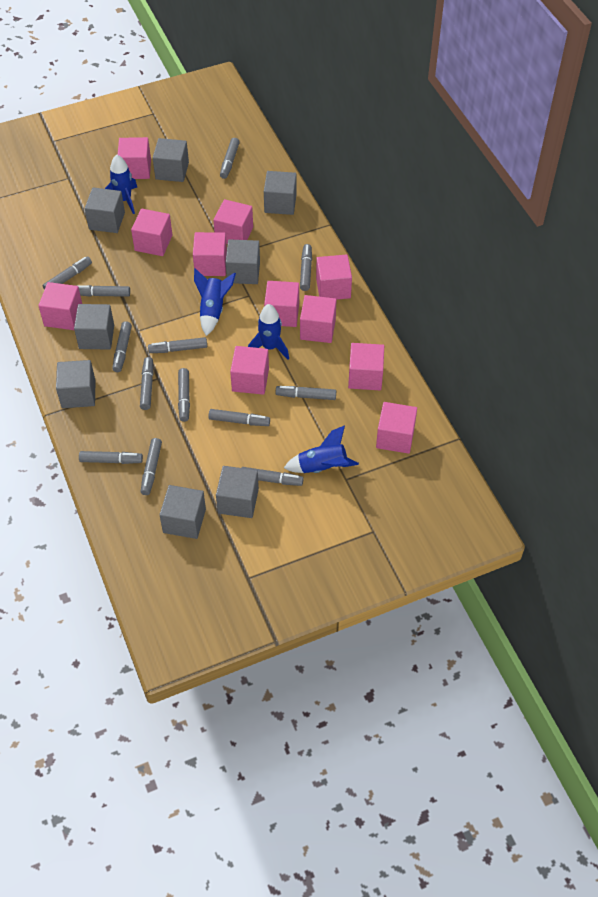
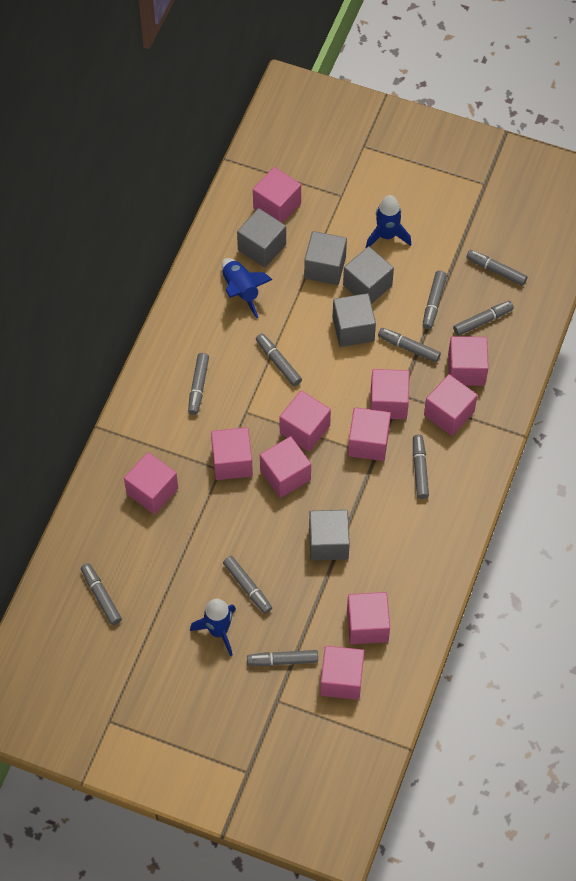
blue rocket: [105,155,137,214] [194,268,236,336] [248,304,289,360] [284,425,359,473] = 4 -> [190,599,236,656] [222,258,273,318] [366,195,411,248] = 3
grey cube: [56,360,96,408] [74,304,114,350] [85,187,125,233] [153,138,189,182] [159,485,206,539] [216,466,259,518] [226,239,260,284] [264,171,297,215] = 8 -> [237,208,286,268] [304,231,347,285] [309,510,350,561] [333,293,376,347] [343,246,394,304] = 5
grey marker: [42,256,92,290] [76,285,130,297] [79,451,143,464] [112,321,132,372] [140,357,153,410] [141,438,162,495] [148,337,207,353] [178,368,190,422] [208,409,270,426] [220,138,240,179] [241,467,304,486] [276,386,336,400] [300,244,312,291] = 13 -> [81,563,122,625] [188,353,209,415] [223,556,272,614] [247,650,318,666] [256,333,302,386] [378,328,441,363] [413,434,429,499] [423,271,447,329] [453,301,514,336] [466,250,527,286] = 10

